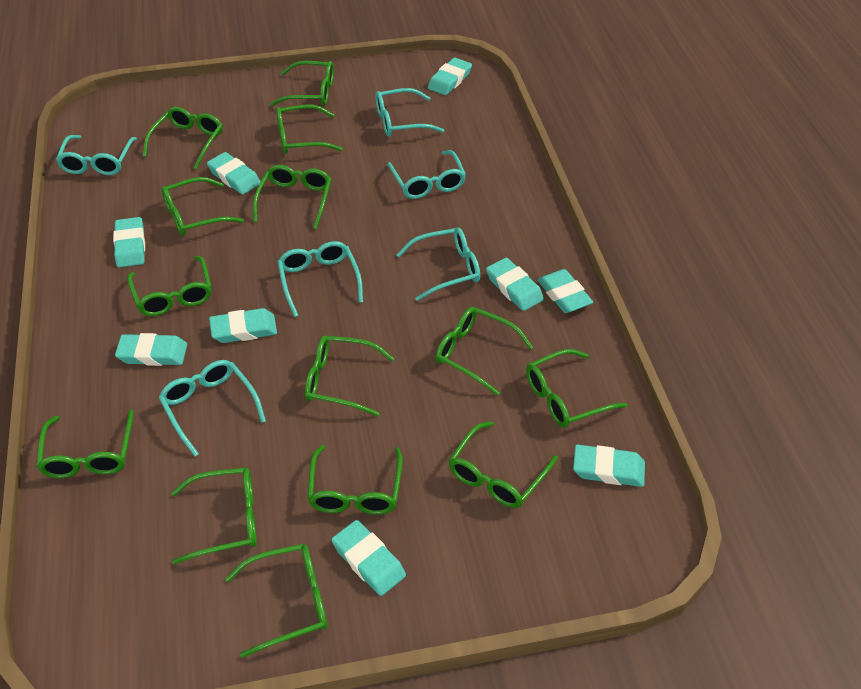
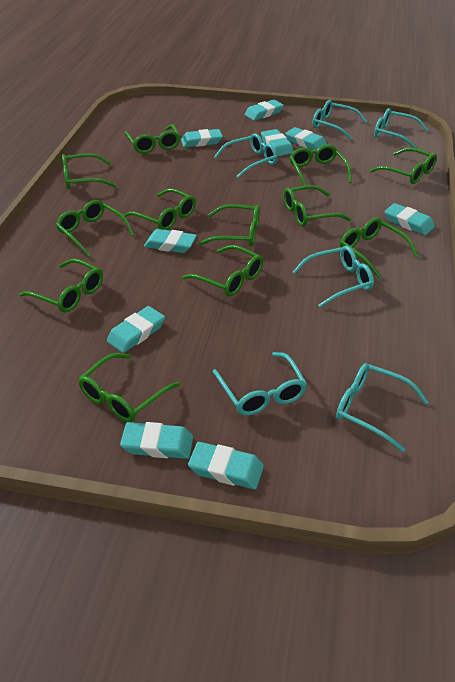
green glasses: [36,409,134,478] [127,256,212,316] [143,107,223,170] [161,177,244,236] [171,468,257,565] [225,544,327,658] [253,165,331,229] [270,61,334,106] [276,105,343,154] [305,335,395,416] [307,445,403,515] [435,307,533,396] [449,421,558,508] [526,349,628,428] = 14 -> [19,259,103,313] [56,200,134,257] [62,153,116,190] [78,353,180,422] [124,189,196,230] [125,124,180,153] [182,245,263,296] [198,204,260,247] [284,185,351,226] [290,145,352,186] [340,218,419,278] [370,148,437,184] = 12

